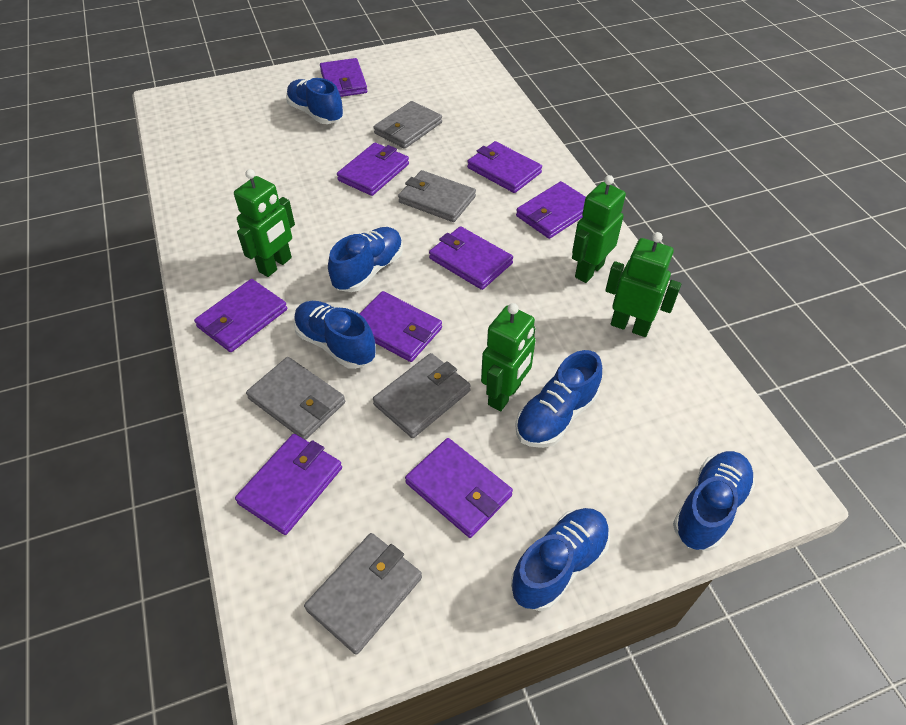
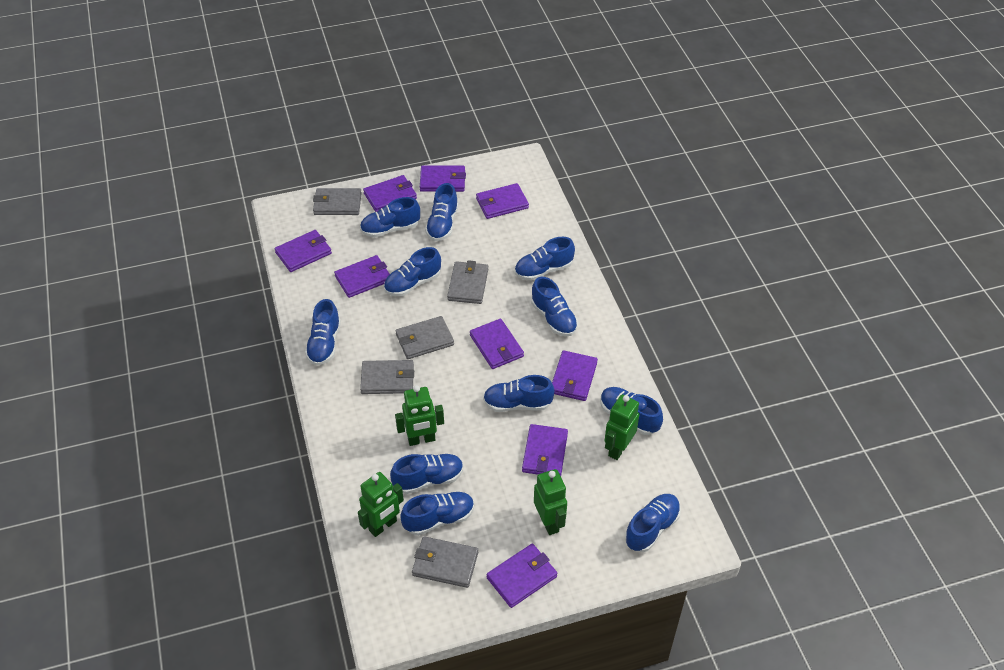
blue shoe: [286,78,344,124] [293,301,376,369] [328,227,403,292] [511,508,610,611] [515,350,602,448] [673,451,755,551] = 6 -> [305,299,341,366] [360,197,420,238] [384,247,441,296] [390,454,463,494] [400,492,474,536] [425,183,458,241] [483,375,555,412] [515,237,575,281] [531,277,578,336] [601,387,663,435] [625,494,681,552] = 11

